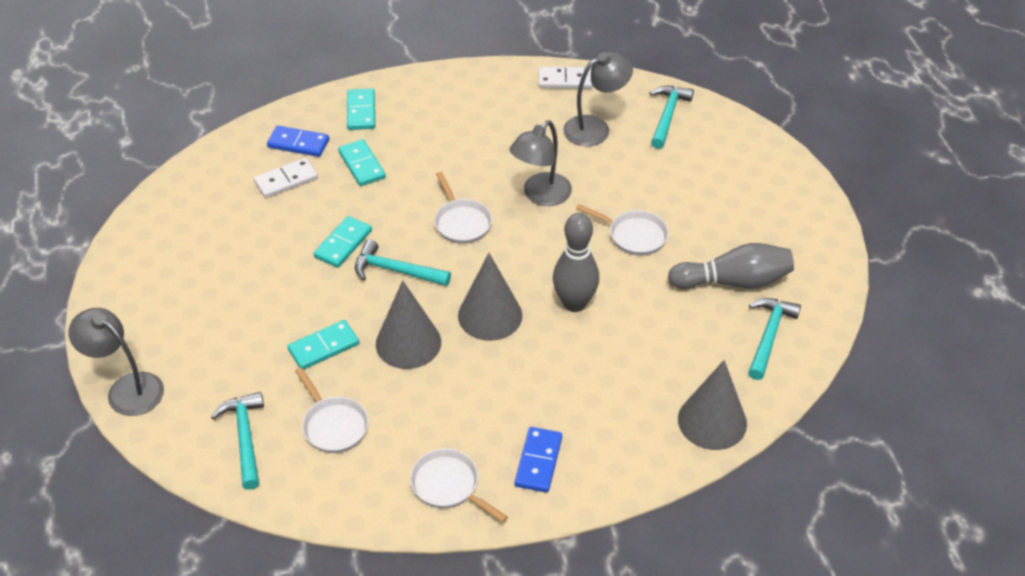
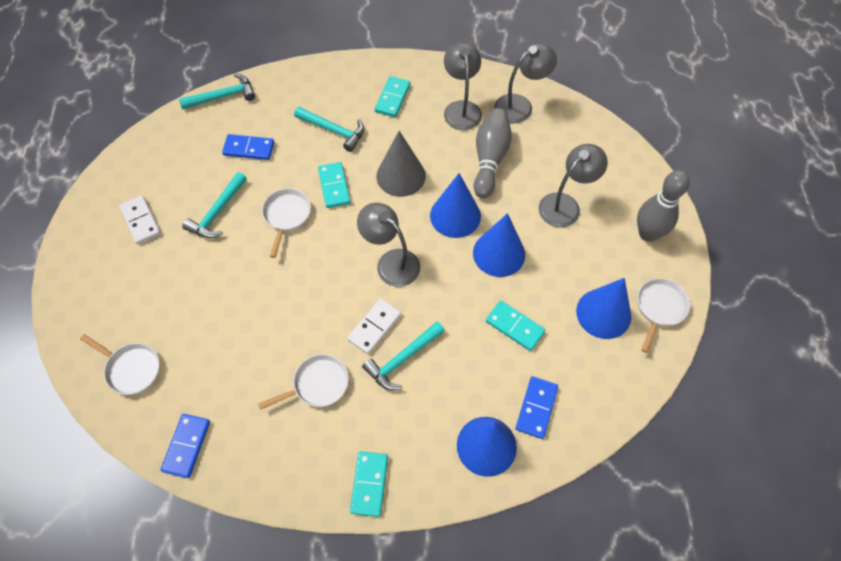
blue cone: none = 0 -> [430,173,481,238] [457,417,517,477] [473,213,525,277] [576,278,631,339] = 4
blue domino: [267,126,329,157] [514,427,562,493] = 2 -> [161,414,210,478] [222,134,274,160] [516,376,558,439] = 3
grey cone: [376,280,441,369] [458,253,522,341] [678,360,747,450] = 3 -> [376,131,426,197] = 1
grey lamp: [68,308,164,416] [509,121,572,206] [563,52,633,146] = 3 -> [357,203,420,287] [444,42,482,130] [494,43,557,123] [538,144,608,227] = 4

